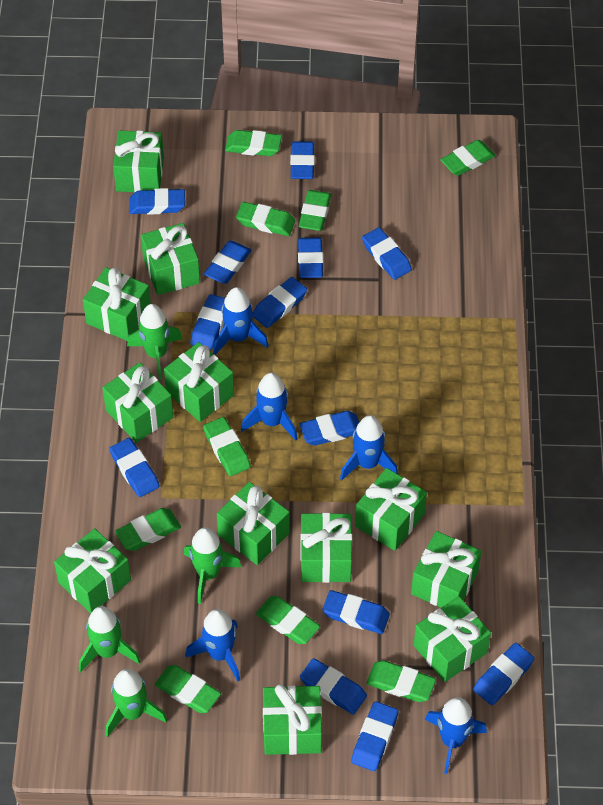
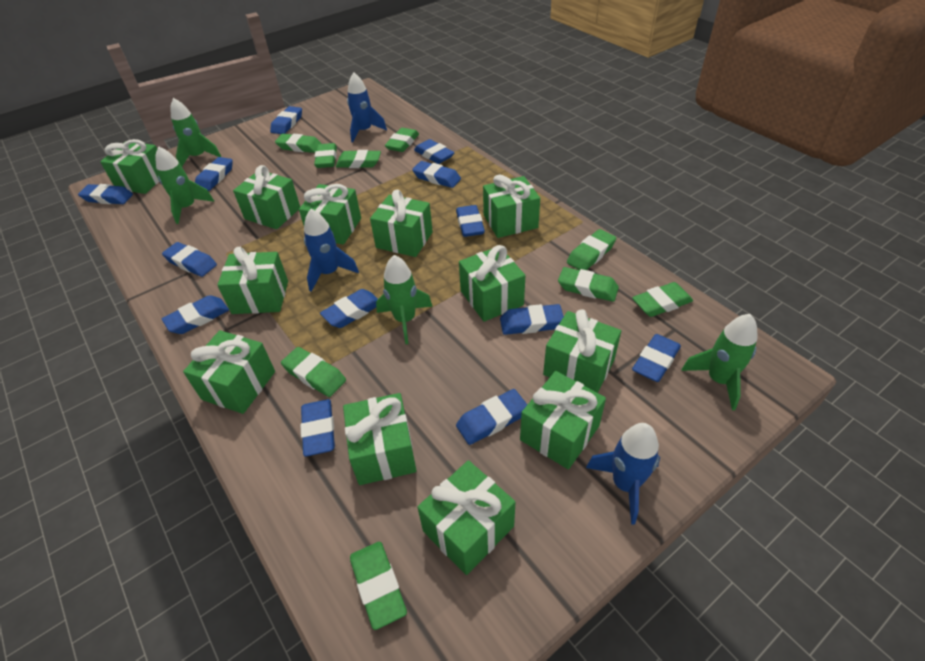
blue rocket: [185,609,240,681] [213,287,269,355] [241,372,298,441] [340,415,398,481] [425,697,487,774] = 5 -> [304,209,359,292] [347,72,387,143] [586,423,660,524] = 3

